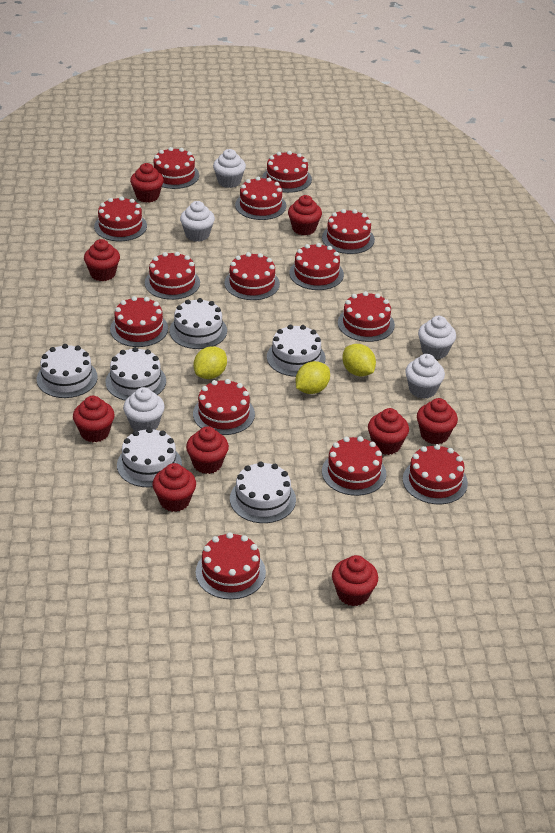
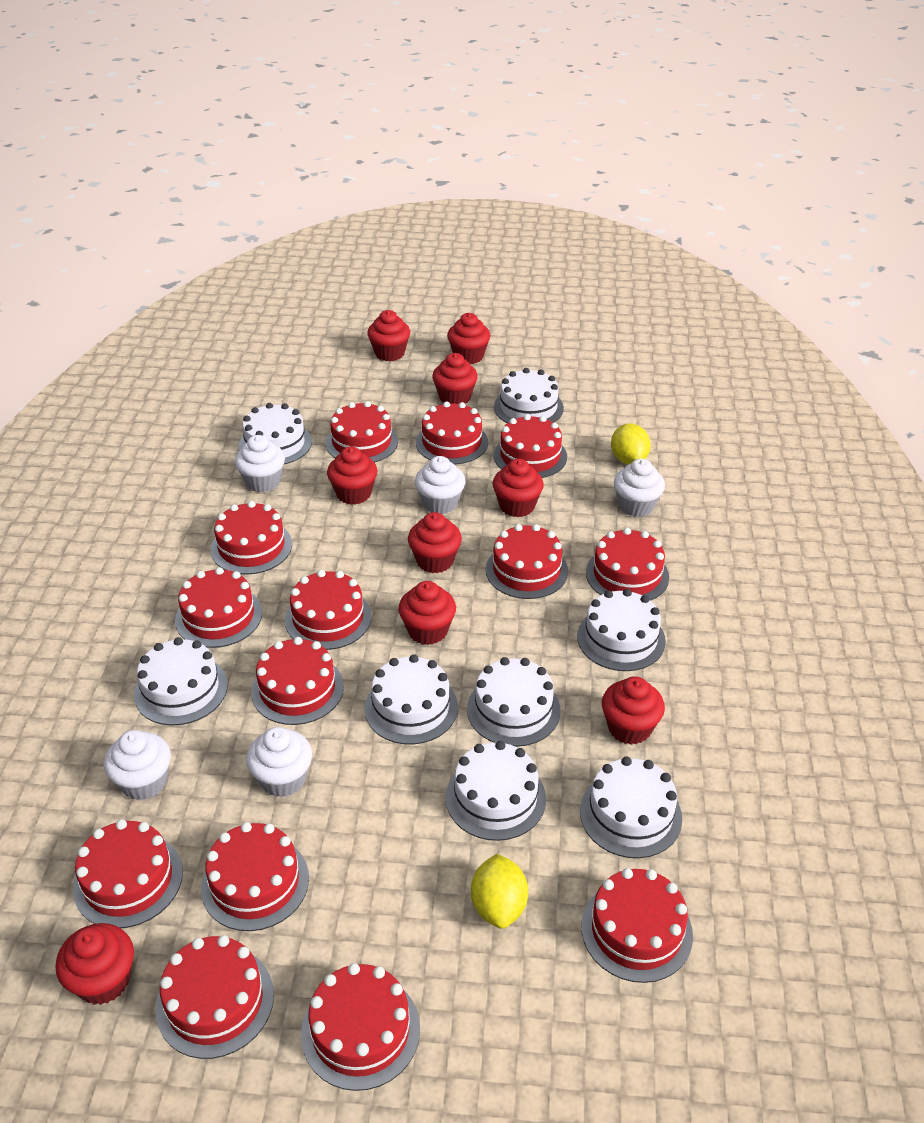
white cake: [37,344,98,398] [105,347,166,401] [117,428,182,488] [169,298,227,349] [230,461,296,523] [267,325,326,377] = 6 -> [134,637,228,726] [239,403,312,464] [364,654,458,745] [446,741,546,841] [467,657,560,747] [494,368,564,423] [577,589,666,671] [580,757,682,858] = 8
yellow lemon: [194,346,227,379] [296,361,330,394] [342,344,376,376] = 3 -> [471,854,528,929] [611,424,651,465] = 2

